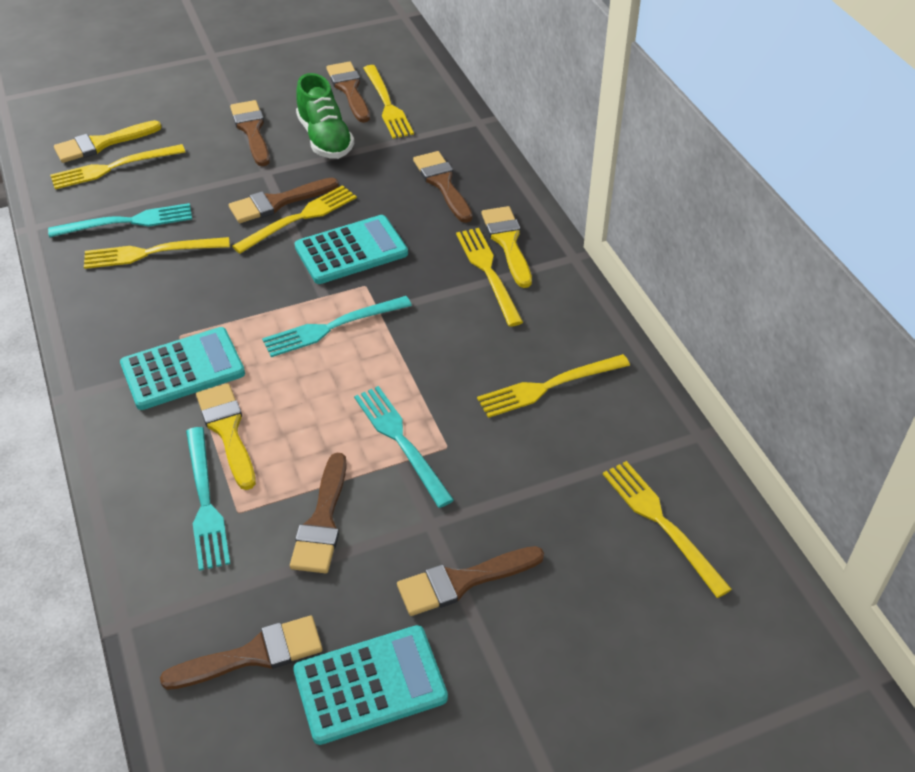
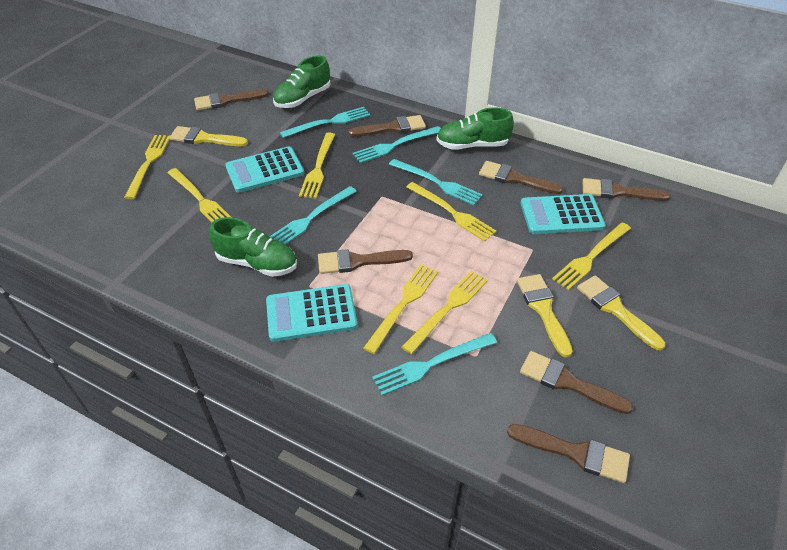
green shoe: [296,73,354,159] = 1 -> [209,217,297,277] [273,56,330,108] [436,108,514,150] = 3
turquoise fork: [48,203,192,237] [186,427,230,571] [262,296,412,357] [354,386,454,508] = 4 -> [269,186,357,245] [280,107,370,138] [353,126,441,163] [372,333,497,396] [389,159,483,206] = 5

